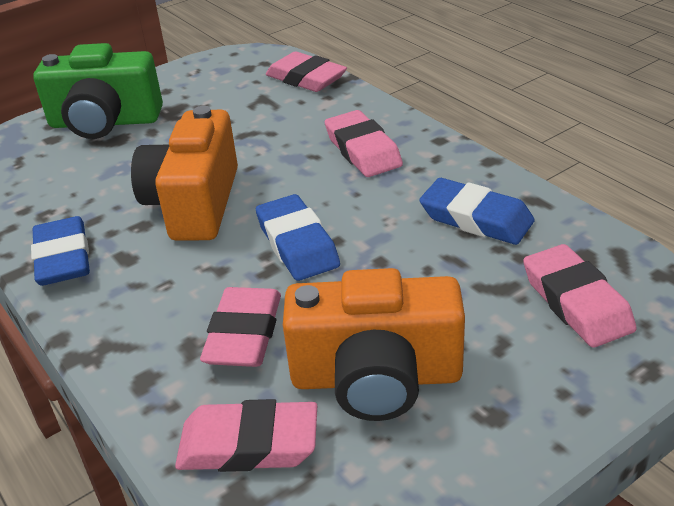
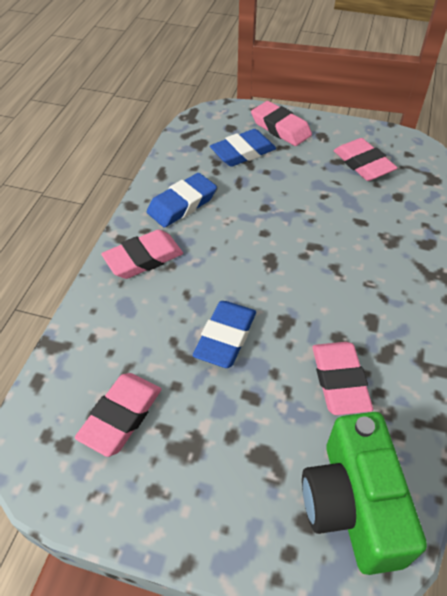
orange camera: [131,106,238,241] [283,268,465,421] = 2 -> none = 0

